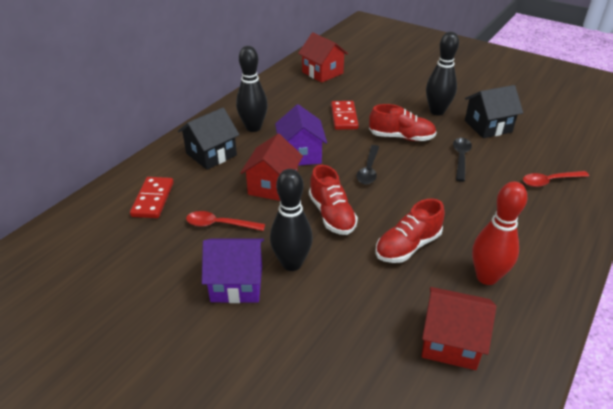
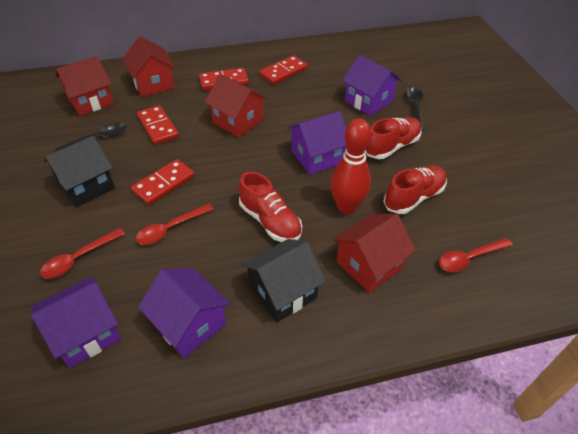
black bowling pin: [236,46,268,132] [270,169,313,271] [426,32,459,115] = 3 -> none = 0
purple house: [202,238,264,303] [275,104,327,166] = 2 -> [31,276,121,368] [138,268,230,358] [287,111,346,175] [342,55,402,116] = 4
red domino: [130,177,174,218] [331,101,359,130] = 2 -> [131,159,195,205] [137,105,179,145] [199,68,249,90] [259,55,308,85] = 4
red house: [240,134,303,201] [298,32,348,83] [422,287,496,370] = 3 -> [55,56,114,116] [122,36,176,97] [205,74,268,137] [333,214,416,293] = 4
red spoon: [186,211,265,231] [523,171,589,187] = 2 -> [40,228,125,279] [136,204,214,245] [439,238,513,272] = 3

